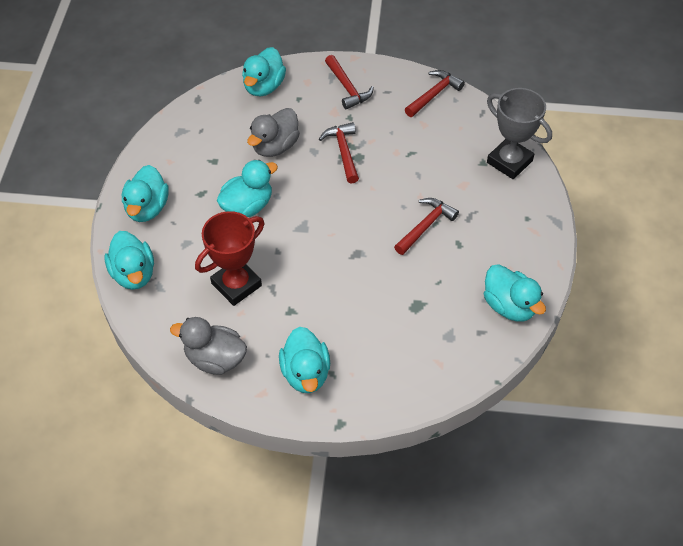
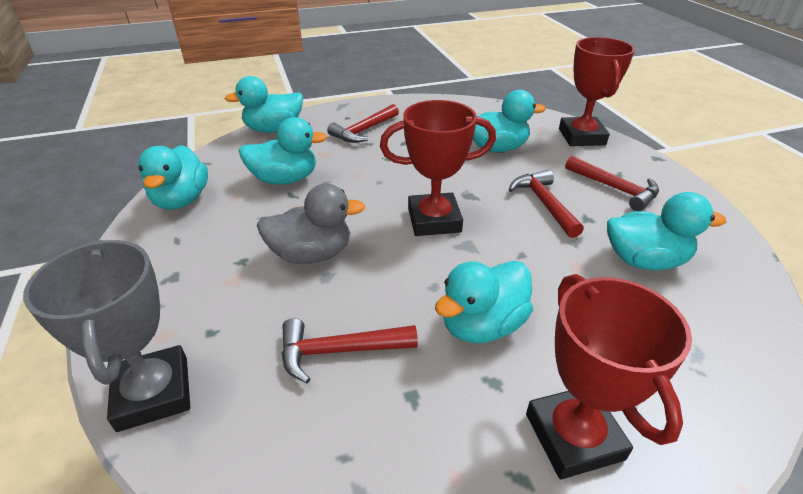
grey duck: [170,317,247,375] [247,108,300,157] = 2 -> [257,184,365,264] = 1
red trophy: [195,211,264,306] = 1 -> [380,100,496,236] [526,274,692,479] [559,37,635,146] = 3

